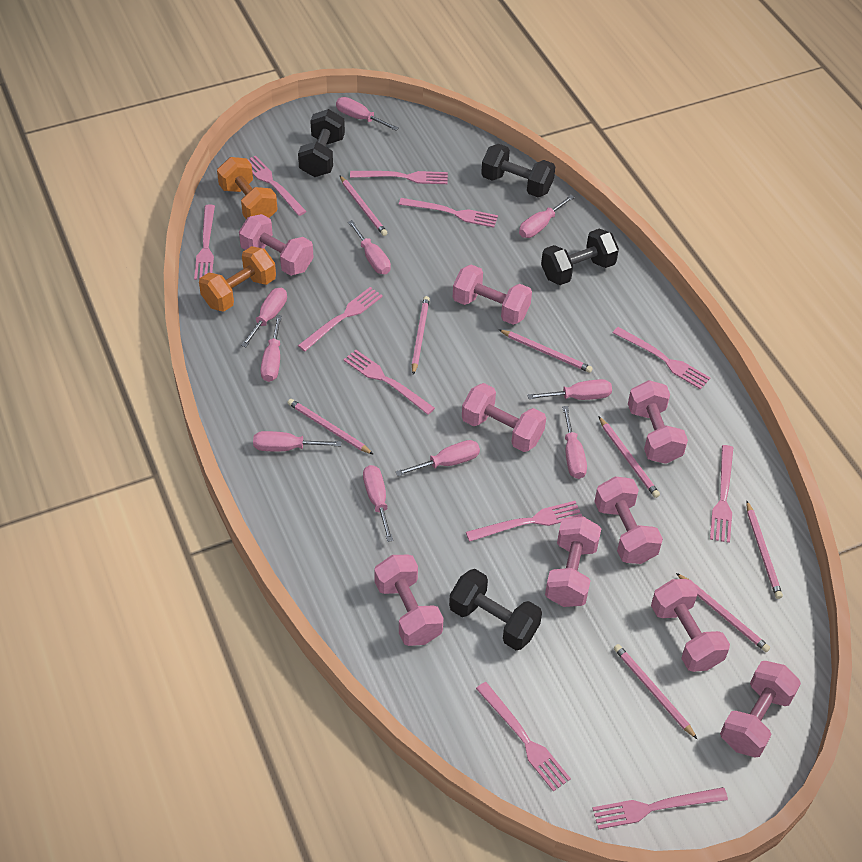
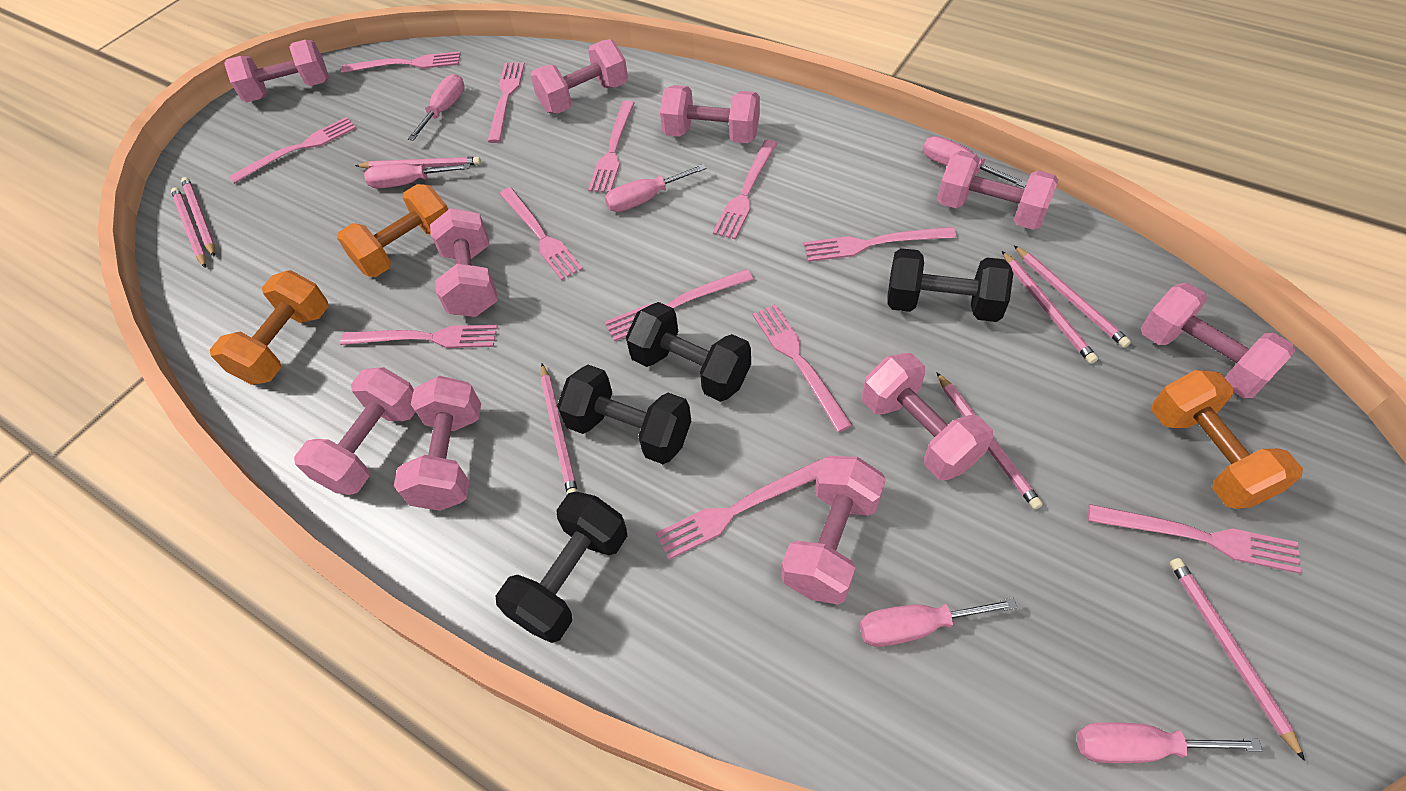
orange dumbbell: [199,246,276,312] [217,157,278,219] = 2 -> [210,270,329,385] [337,184,448,277] [1152,370,1303,509] = 3
pink dumbbell: [239,214,314,276] [374,555,444,646] [453,264,532,325] [462,383,546,452] [545,516,602,607] [594,476,663,564] [628,380,688,464] [651,579,730,672] [720,661,801,758] = 9 -> [224,39,329,102] [294,367,415,495] [394,376,481,511] [430,208,498,317] [531,39,628,114] [660,85,760,143] [781,456,886,605] [862,353,993,480] [937,151,1058,230] [1141,283,1295,398] = 10
pink fork: [194,205,215,280] [247,156,307,216] [298,287,383,351] [343,350,435,415] [350,171,448,184] [399,198,498,228] [466,501,582,542] [476,682,571,792] [593,787,728,829] [613,327,710,390] [710,445,733,543] = 11 -> [229,117,356,184] [340,325,498,348] [341,51,460,73] [487,62,525,143] [500,187,583,281] [588,100,634,193] [604,269,753,341] [656,459,822,560] [713,140,777,239] [752,304,853,432] [804,227,957,262] [1088,504,1302,574] = 12
pink screwdriver: [241,288,287,347] [253,431,342,451] [260,315,282,382] [336,97,398,131] [348,220,391,274] [363,465,393,542] [396,440,480,476] [519,195,575,238] [527,379,612,400] [562,406,587,479] = 10 -> [364,163,470,188] [408,74,465,141] [605,164,707,212] [860,598,1018,647] [923,136,1027,188] [1077,722,1263,763] = 6

